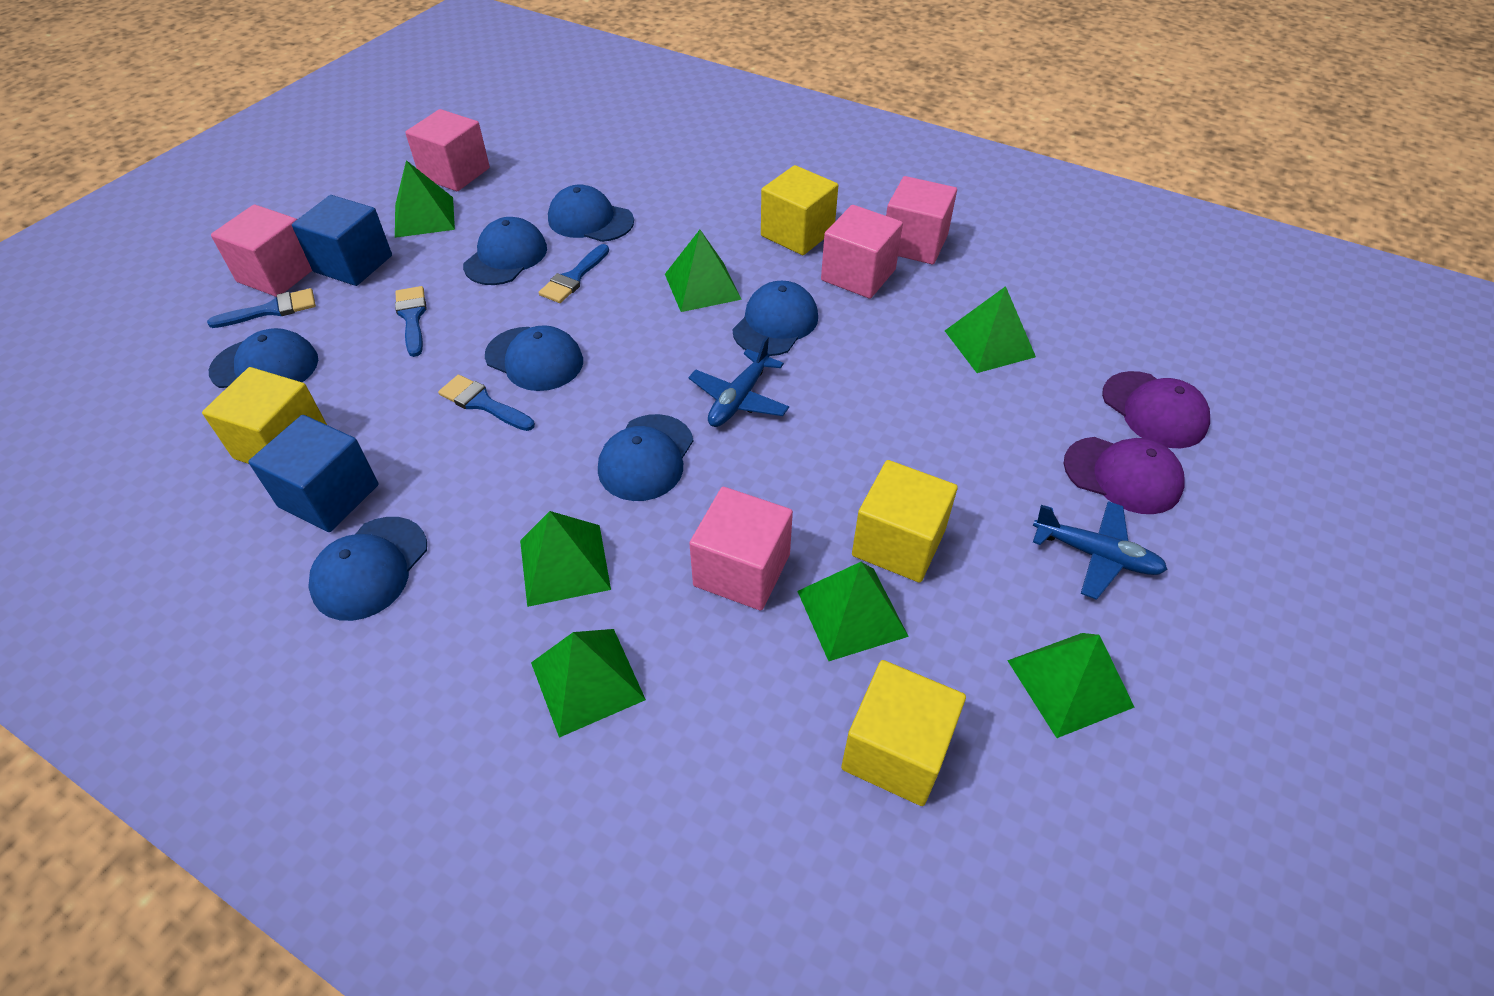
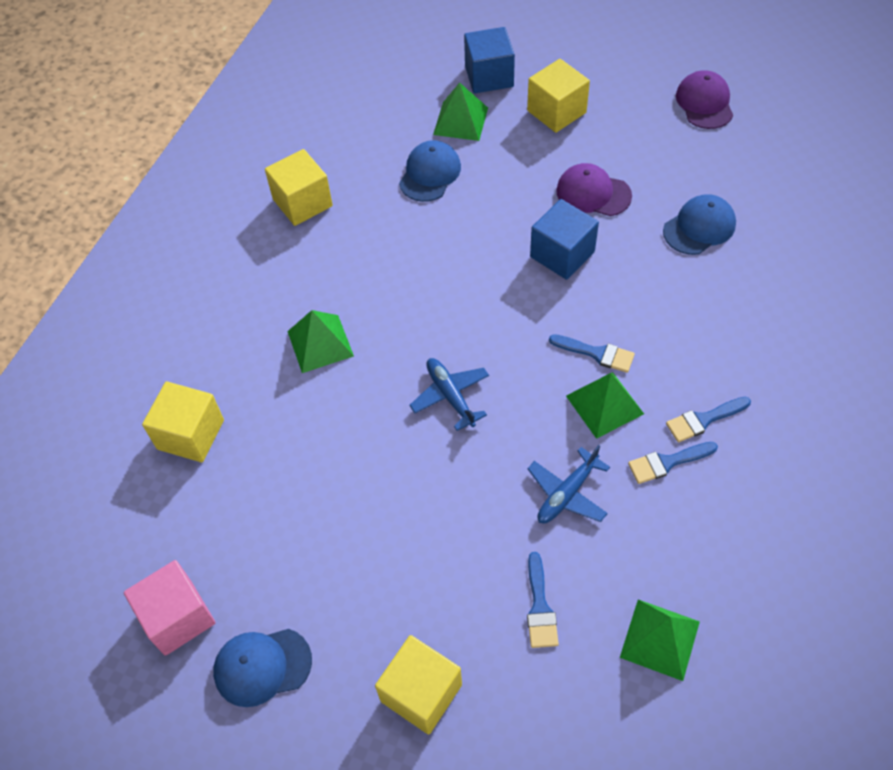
blue cap: [209,328,318,388] [308,517,427,621] [463,217,547,285] [485,325,583,391] [548,185,634,242] [598,414,694,501] [732,281,818,356] = 7 -> [213,629,312,707] [399,140,461,202] [663,194,736,255] = 3
green pyramid: [395,160,455,238] [520,511,611,607] [531,629,646,738] [665,230,742,312] [797,562,909,661] [945,286,1036,373] [1007,633,1135,738] = 7 -> [287,310,354,373] [433,82,488,141] [566,372,644,439] [620,600,700,681] = 4
pink cube: [211,204,312,297] [405,109,490,191] [689,487,793,611] [821,205,903,299] [886,176,957,264] = 5 -> [124,560,215,656] = 1

